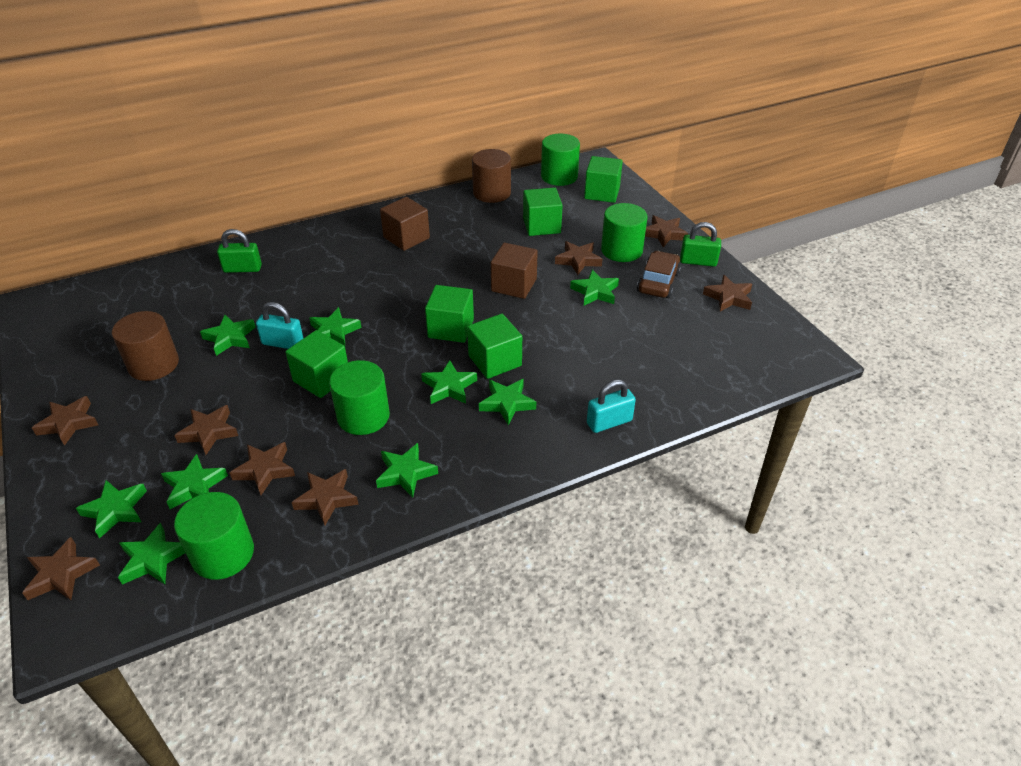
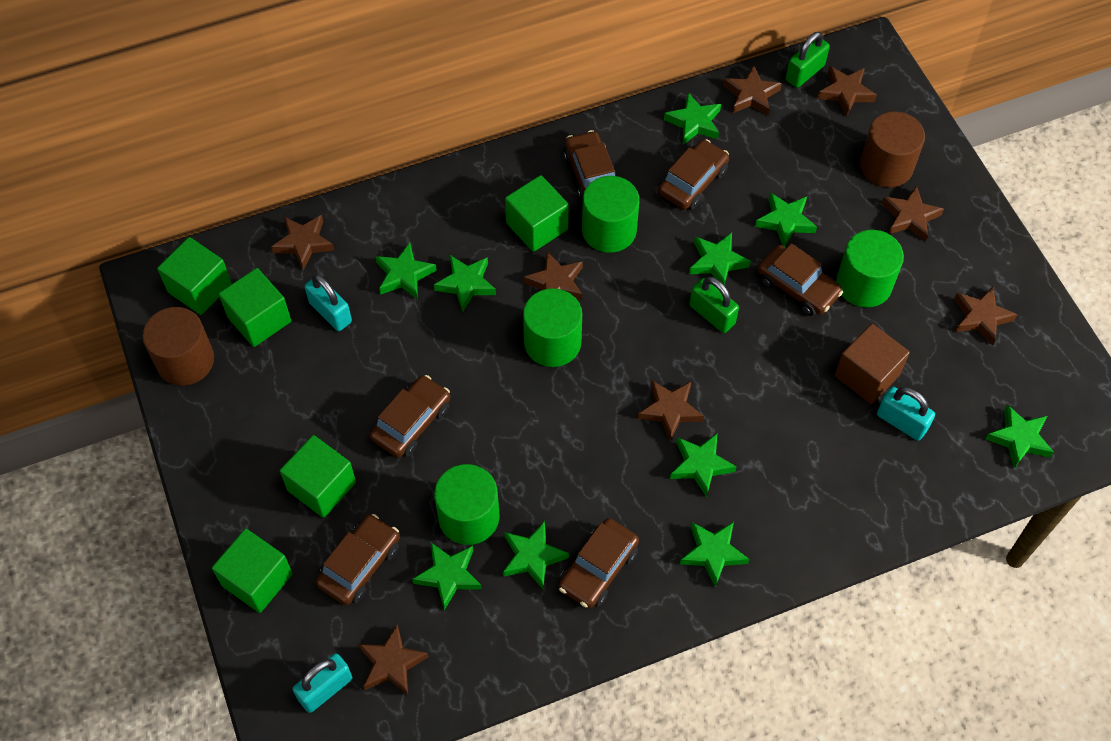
brown car: [637,251,681,298] = 1 -> [316,514,400,605] [370,375,450,458] [558,518,639,609] [563,130,615,201] [658,139,729,210] [758,244,843,316] = 6
brown cube: [380,197,430,251] [491,243,538,299] = 2 -> [835,324,910,404] = 1
green star: [76,480,147,539] [118,523,185,585] [161,454,228,509] [200,315,255,356] [309,307,361,346] [376,443,438,498] [421,360,477,404] [479,379,536,425] [570,269,619,305] = 9 -> [375,242,437,300] [412,543,482,610] [434,255,496,312] [503,521,569,589] [664,93,721,145] [670,434,737,497] [680,522,750,587] [689,233,751,285] [755,193,817,247] [985,404,1054,469] = 10
turquoise padlock: [256,302,303,349] [587,379,636,433] = 2 -> [292,653,352,713] [305,275,352,331] [877,387,935,441] = 3

